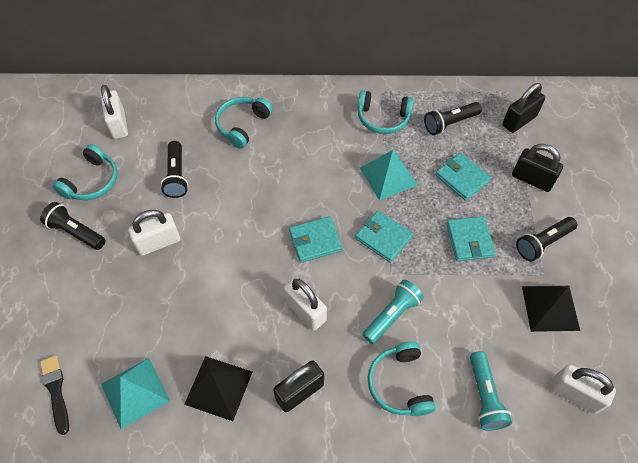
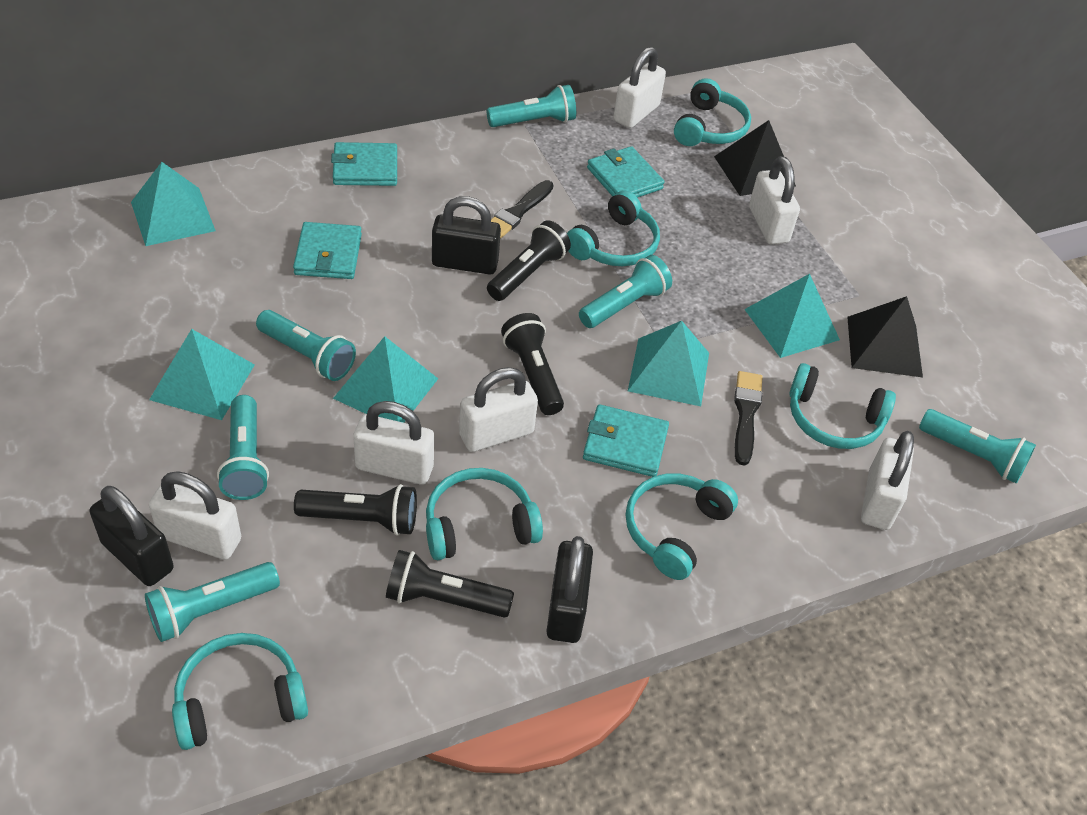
black brush: [40,355,69,435] = 1 -> [491,180,553,239] [734,371,763,466] = 2
turquoise flashlight: [362,280,424,344] [470,351,512,431] = 2 -> [145,562,280,642] [217,395,269,500] [256,310,356,381] [487,85,576,127] [579,255,672,328] [919,409,1036,484] = 6
turquoise headphones: [53,144,117,200] [215,97,273,149] [358,90,414,134] [368,341,435,416] = 4 -> [172,633,308,750] [426,468,543,560] [567,191,660,266] [626,473,738,580] [674,78,751,146] [790,363,896,449] = 6
turquoise pyramid: [101,358,170,429] [360,150,417,200] = 2 -> [131,162,215,246] [149,329,255,420] [333,336,438,423] [628,321,709,406] [744,274,840,358] = 5
white padlock: [101,85,128,139] [128,210,180,256] [284,277,327,331] [551,364,616,414] = 4 -> [149,471,241,560] [353,401,434,485] [459,367,538,452] [613,47,666,128] [749,156,800,245] [861,431,914,530] = 6

